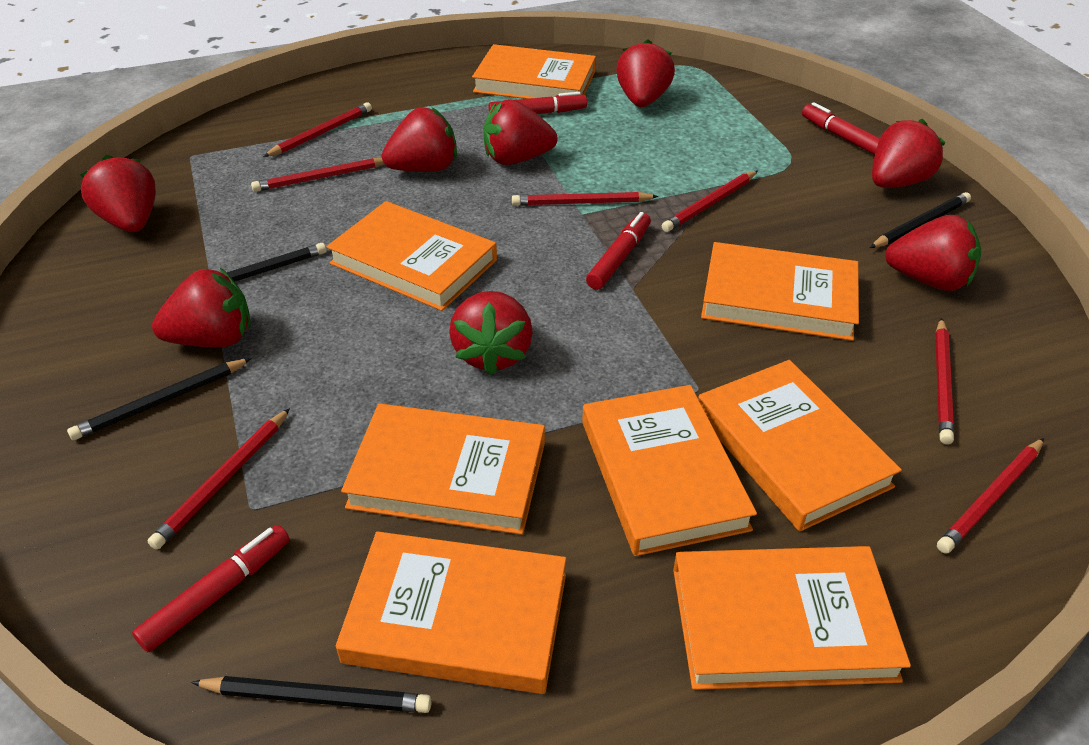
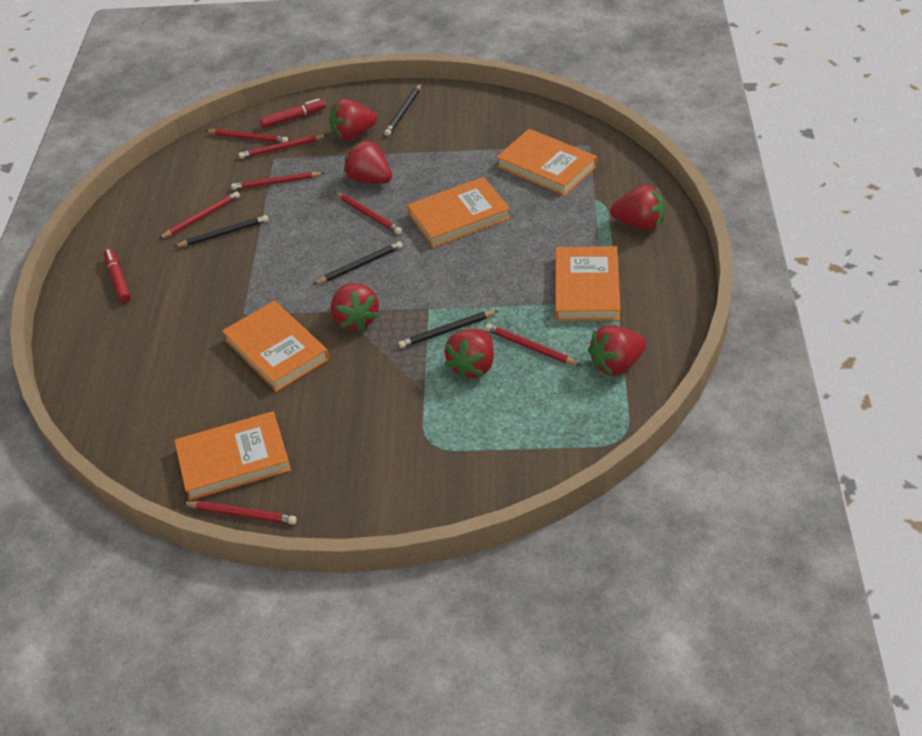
orange book: [326,201,497,311] [336,531,566,694] [341,404,545,535] [472,44,596,99] [582,385,757,556] [673,546,911,690] [698,360,902,532] [701,242,859,341] = 8 -> [174,411,291,501] [222,301,329,392] [407,177,511,248] [496,129,597,196] [555,246,620,321] = 5
red marker: [132,525,290,652] [489,92,587,114] [586,212,651,290] [802,102,880,155] = 4 -> [104,249,131,303] [260,98,326,128] = 2
red strawberry: [80,155,156,232] [152,268,251,347] [382,107,457,172] [449,291,532,375] [484,99,558,165] [616,39,675,107] [872,119,946,188] [885,215,981,291] = 8 -> [329,99,377,141] [331,283,379,331] [344,140,392,184] [445,329,494,380] [588,325,646,376] [610,185,664,231] = 6

